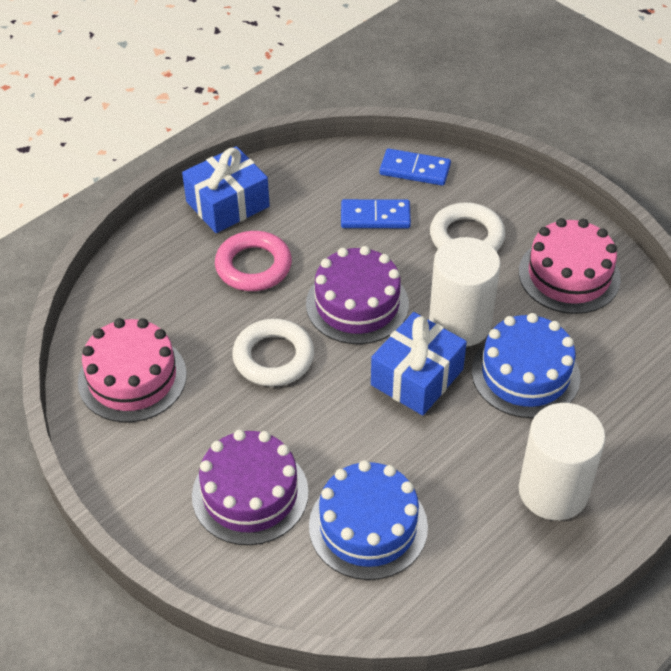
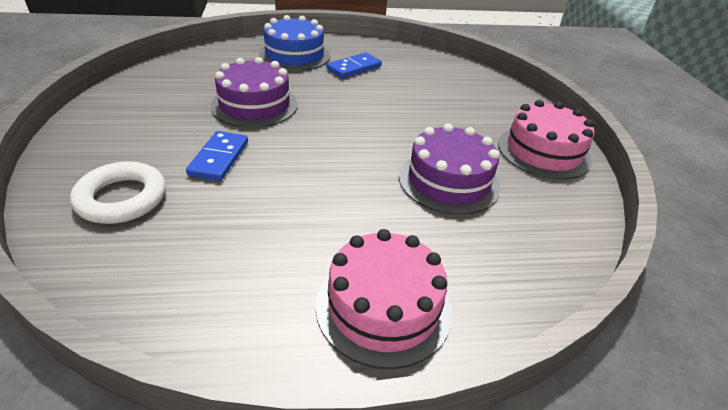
blue cake: [309,460,428,580] [472,313,580,418] = 2 -> [259,15,330,71] = 1
blue gift: [182,146,270,233] [371,312,467,416] = 2 -> none = 0
pink ring: [215,231,292,291] = 1 -> none = 0
white cylinder: [429,237,501,347] [519,403,606,520] = 2 -> none = 0
white ring: [232,319,314,387] [430,203,506,252] = 2 -> [70,161,166,224] = 1

